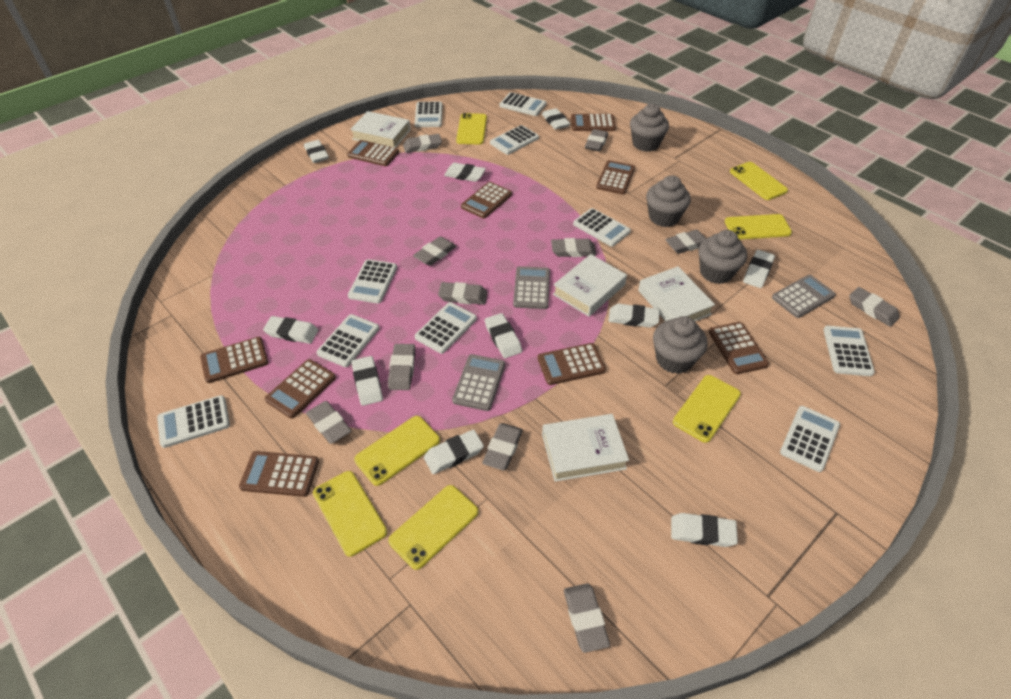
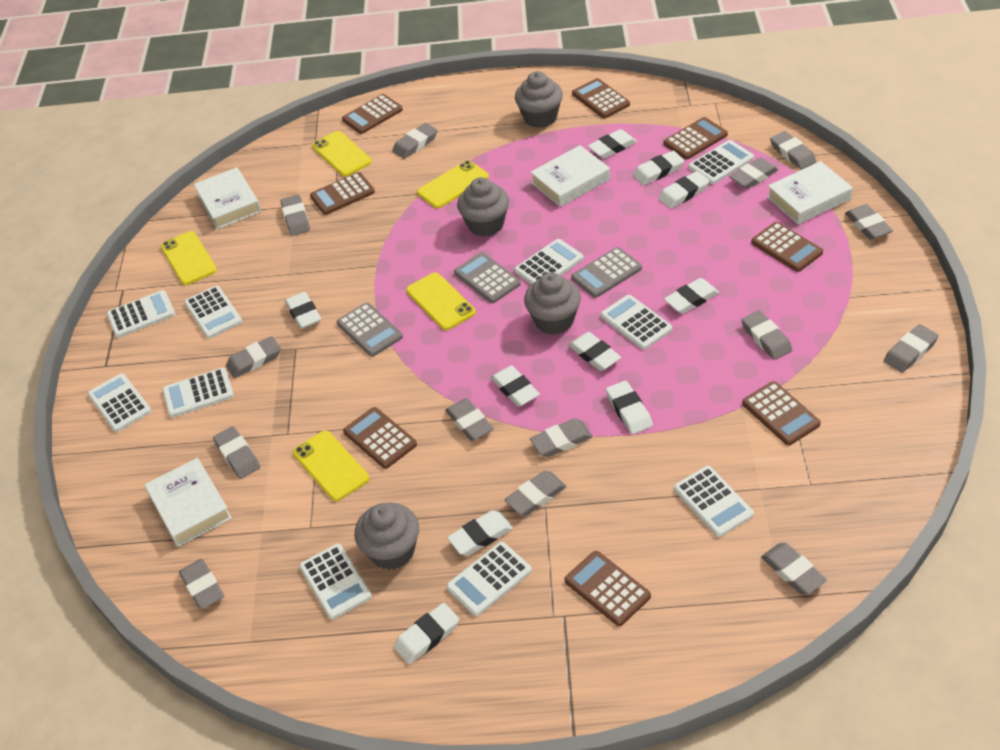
brown calculator: [200,337,268,383] [239,451,319,497] [264,359,336,419] [347,140,399,166] [461,182,512,218] [537,343,606,385] [571,114,616,131] [596,160,635,194] [709,322,769,374] = 9 -> [310,172,375,215] [342,94,403,134] [343,407,417,469] [565,551,651,626] [572,78,630,118] [664,117,728,160] [742,381,821,445] [751,222,823,272] = 8
grey eraser: [306,401,351,444] [388,344,415,390] [403,134,442,153] [413,236,457,266] [438,282,488,305] [482,423,523,470] [551,238,596,257] [564,583,610,653] [585,129,608,152] [665,230,706,254] [849,287,900,327] = 11 -> [179,559,224,610] [213,426,260,479] [226,336,281,378] [281,195,310,236] [392,123,438,159] [445,398,494,441] [504,471,566,516] [530,418,593,457] [729,157,778,189] [742,311,793,360] [761,543,827,595] [770,131,816,169] [845,204,893,240] [884,324,939,373] = 14
yellow phone: [313,471,387,557] [354,416,440,486] [388,485,479,570] [456,113,487,145] [673,375,741,443] [725,214,792,239] [730,162,788,200] = 7 -> [161,231,217,285] [293,430,369,501] [312,131,372,177] [406,272,476,330] [417,160,489,209] = 5

